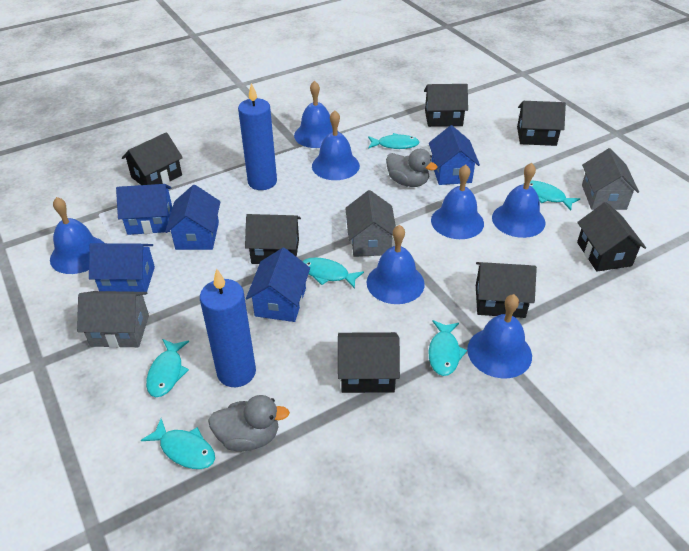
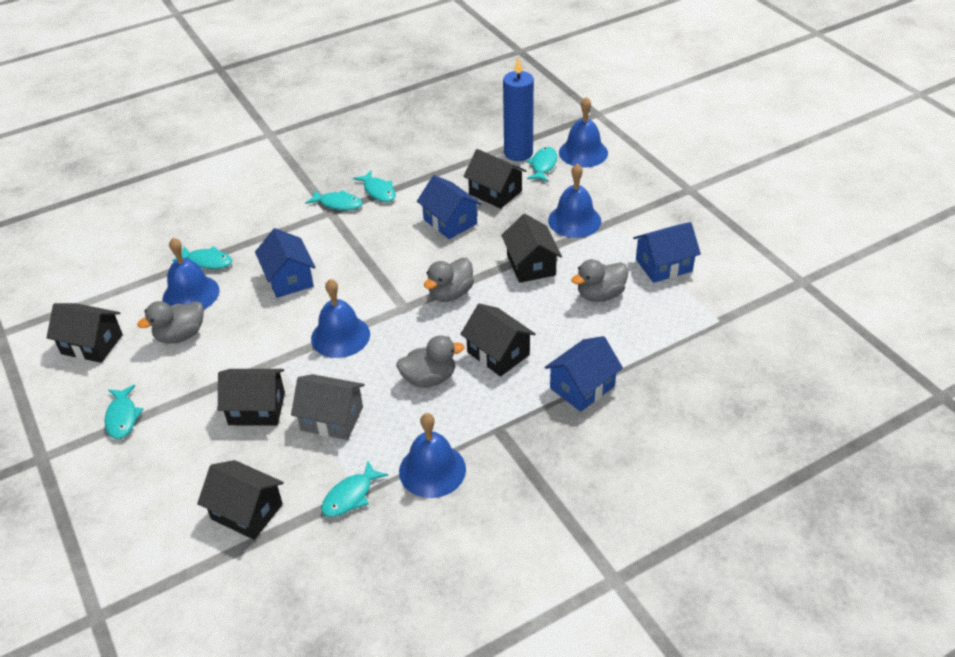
black house: [122,132,183,185] [245,214,301,264] [338,332,400,393] [424,84,468,127] [476,262,537,318] [517,101,566,146] [577,202,646,272] = 7 -> [47,303,123,363] [197,460,284,540] [218,369,285,426] [460,303,536,377] [463,149,527,209] [501,214,562,283] = 6
blue bell: [50,197,104,274] [294,81,338,148] [312,110,360,180] [367,225,425,304] [431,164,484,239] [467,294,532,378] [492,163,545,238] = 7 -> [163,238,219,309] [311,279,370,358] [399,413,466,498] [548,163,601,238] [559,97,608,167] = 5
blue candle: [200,268,256,387] [238,83,277,190] = 2 -> [503,57,534,161] = 1
blue house: [89,243,155,295] [116,184,172,235] [165,185,221,250] [246,248,310,322] [429,125,480,185] = 5 -> [255,228,315,298] [417,175,482,239] [545,336,623,412] [633,222,701,283] = 4
grey duck: [208,395,290,452] [386,149,437,187] = 2 -> [137,301,204,344] [396,335,465,388] [424,258,474,302] [571,259,628,302] = 4
grey house: [77,291,149,348] [345,190,396,257] [582,148,639,210] = 3 -> [291,374,364,440] = 1

